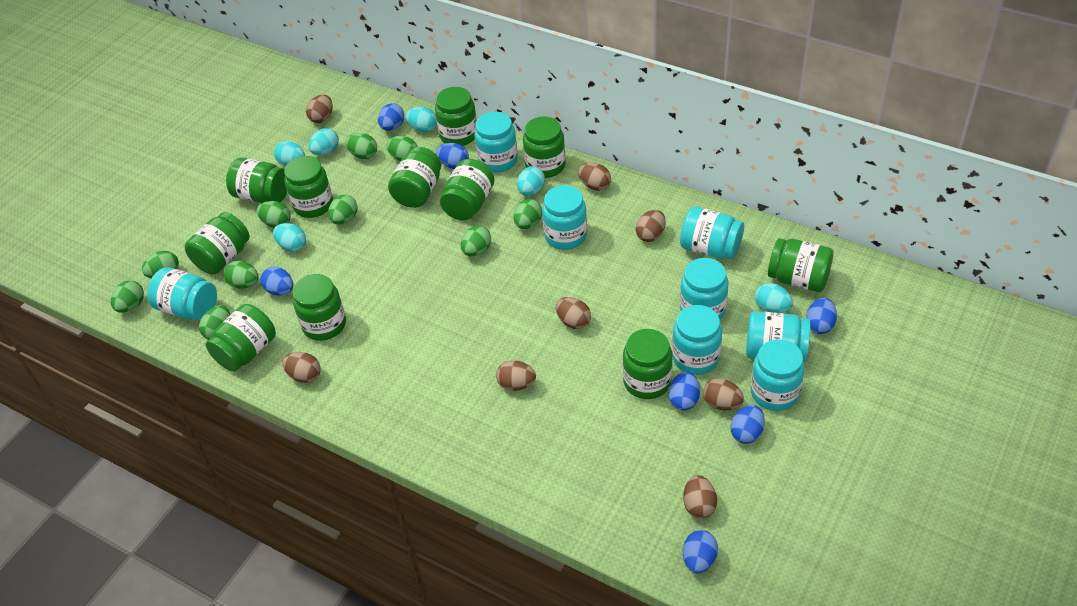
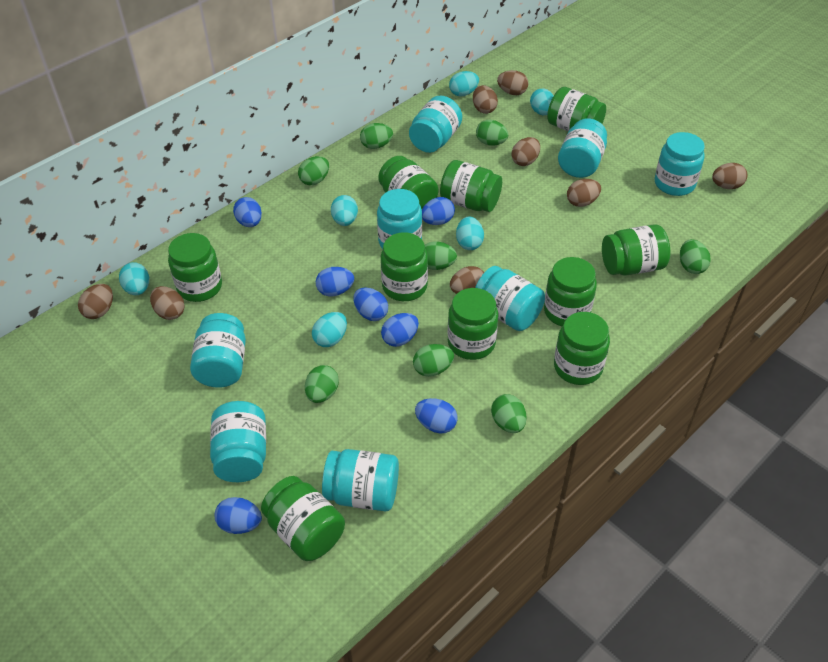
green egg: [111,280,144,313] [142,251,179,278] [199,305,230,340] [223,261,258,289] [257,201,290,228] [328,195,358,224] [345,133,377,159] [386,136,418,161] [461,226,491,256] [514,199,542,229] = 10 -> [298,156,329,185] [305,365,339,403] [360,123,393,149] [413,344,454,377] [425,242,457,270] [476,120,508,146] [491,394,527,433] [680,239,711,274] = 8
green jar: [185,212,250,275] [206,304,276,372] [226,157,287,203] [284,156,333,218] [293,274,346,341] [388,147,441,208] [435,87,477,146] [440,159,494,221] [523,117,566,178] [623,329,673,399] [768,238,834,292] = 11 -> [168,233,222,302] [261,476,345,561] [378,156,438,209] [381,232,428,301] [440,160,502,212] [447,288,498,360] [544,257,597,326] [547,87,606,131] [554,312,610,385] [602,224,670,276] = 10

